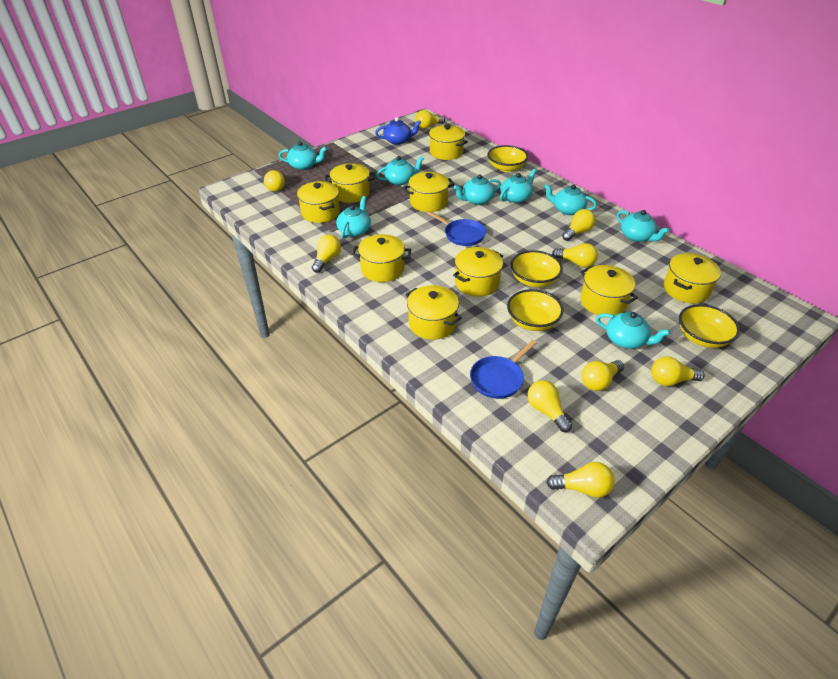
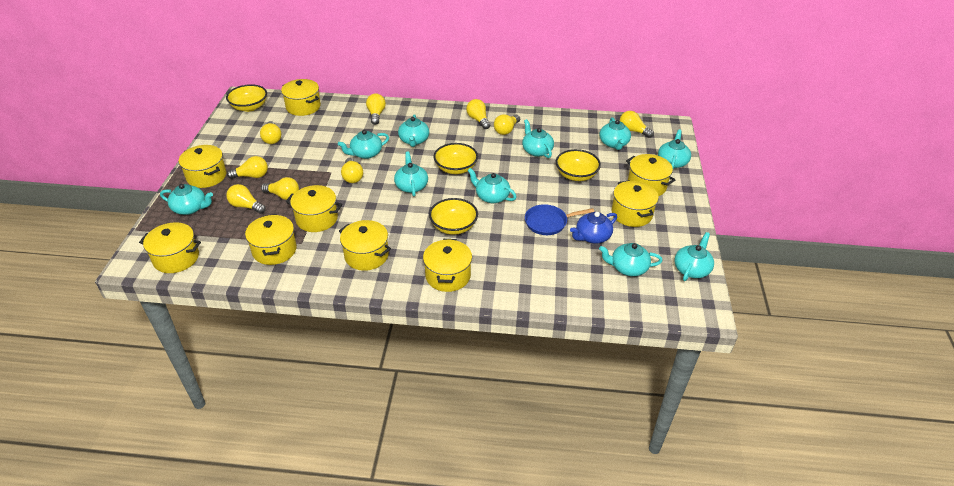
blue pan: [426,211,486,246] [470,340,537,399] = 2 -> [525,204,594,235] = 1
turquoise teapot: [278,141,327,170] [336,196,371,239] [376,156,424,185] [454,174,501,205] [500,169,536,203] [544,184,597,215] [596,312,670,349] [617,210,669,242] = 8 -> [160,184,213,215] [338,130,389,159] [394,151,428,196] [398,114,429,147] [467,168,517,203] [522,119,554,158] [599,117,631,150] [599,243,663,276] [658,130,691,169] [674,232,714,281] = 10

